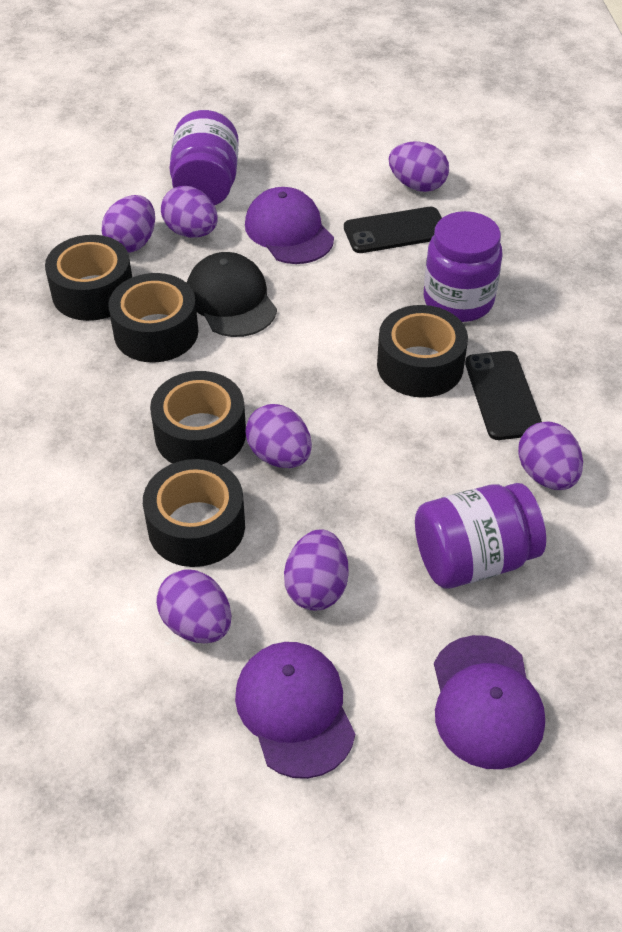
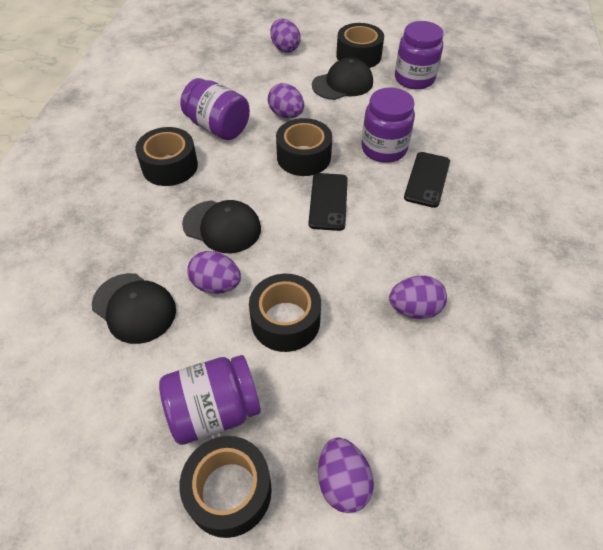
black cap: [187,252,277,337] = 1 -> [92,273,176,344] [182,200,261,253] [312,57,373,100] = 3
purple cap: [235,642,355,779] [245,187,334,264] [434,635,545,769] = 3 -> none = 0
purple egg: [102,195,155,253] [156,569,231,643] [161,186,218,238] [245,404,312,468] [284,529,348,610] [389,141,449,192] [518,421,583,490] = 7 -> [187,251,241,294] [268,83,304,118] [270,19,301,53] [318,437,374,513] [389,276,447,319] = 5
purple jar: [169,110,239,206] [415,483,546,589] [424,211,502,322] = 3 -> [159,355,261,445] [180,78,250,140] [361,88,415,163] [395,21,444,90] = 4

